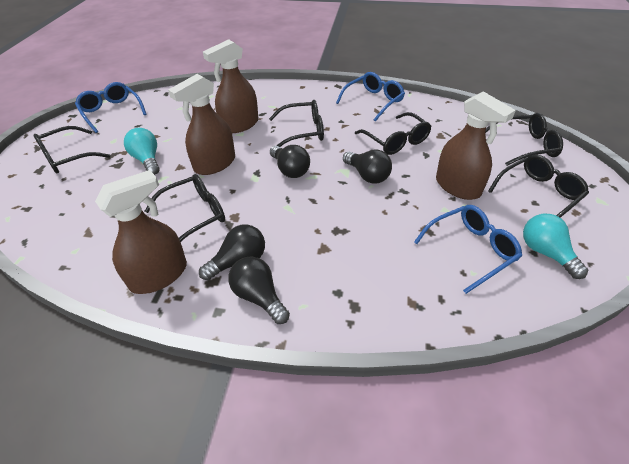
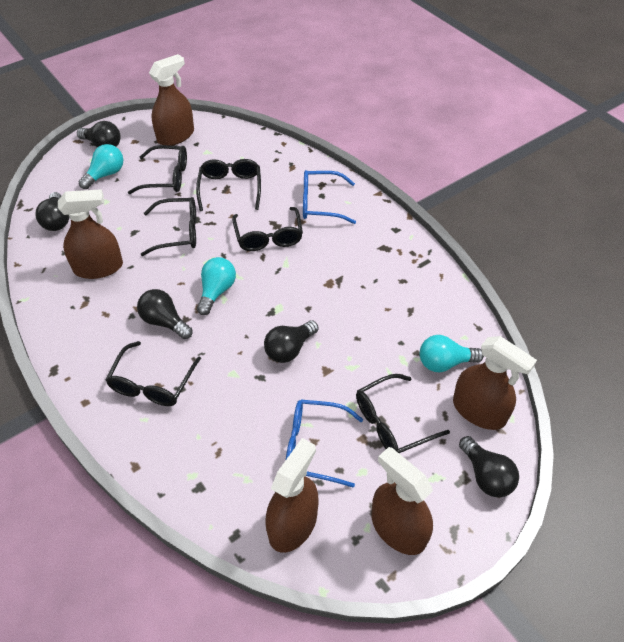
black light bulb: [199,224,265,280] [228,256,290,324] [270,145,310,178] [343,150,392,184] = 4 -> [35,192,69,231] [77,121,121,148] [137,289,193,339] [264,320,319,363] [459,436,519,497] = 5
blue glasses: [75,82,147,133] [336,72,405,122] [414,205,522,294] = 3 -> [285,400,363,488] [303,170,356,224] = 2
brown spray bottle: [95,170,187,294] [168,74,235,175] [203,39,259,133] [436,91,516,200] = 4 -> [58,189,123,279] [149,54,194,146] [266,438,319,553] [372,447,433,555] [453,336,537,430] = 5
turquoise light bulb: [124,128,160,175] [523,214,588,279] = 2 -> [79,144,123,189] [197,257,236,315] [420,335,484,372] = 3

